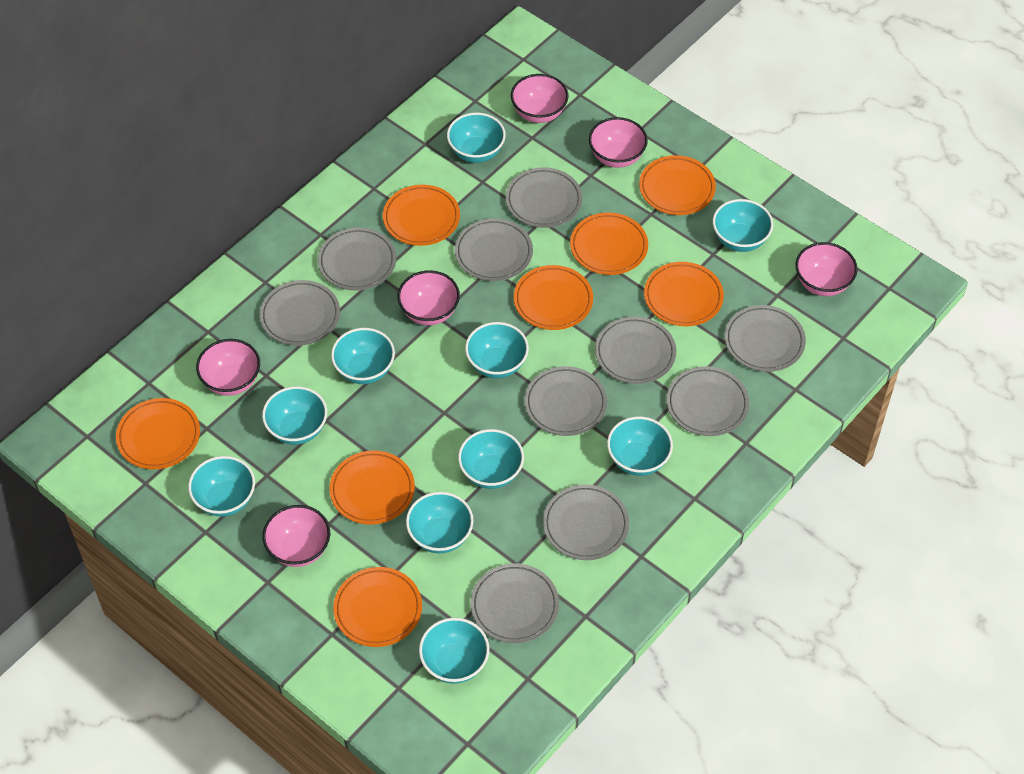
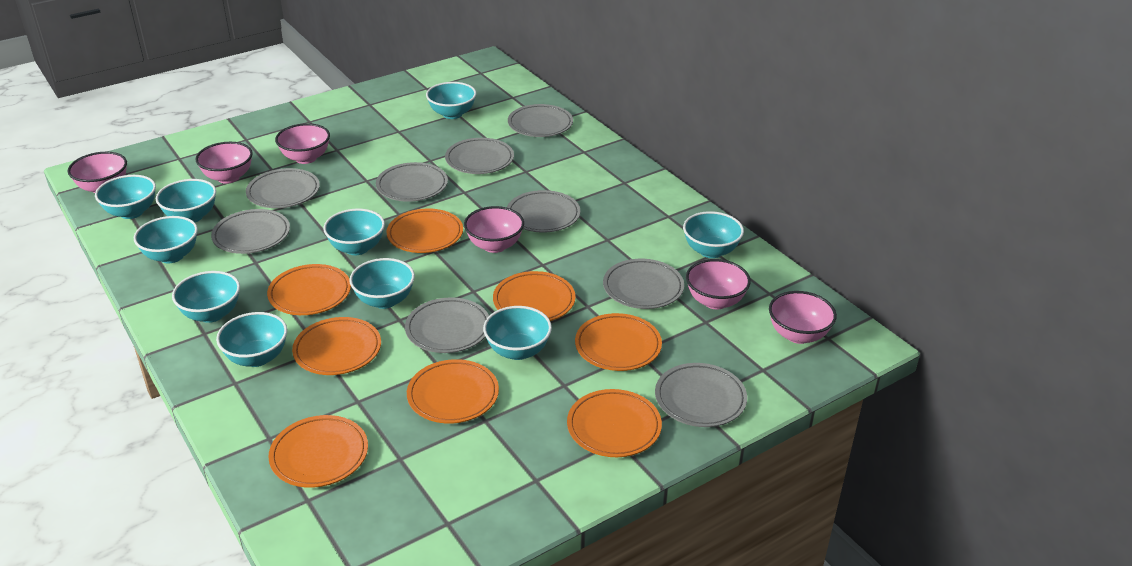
grey plate: [260,280,340,346] [318,227,396,291] [455,218,533,281] [471,563,559,643] [506,167,582,228] [525,366,607,436] [543,485,629,560] [595,317,676,384] [667,366,749,436] [725,305,806,372] = 10 -> [211,209,290,254] [246,168,320,208] [376,162,448,202] [405,297,489,353] [445,138,514,174] [507,190,580,233] [508,104,573,137] [603,259,684,309] [655,363,747,427] = 9

